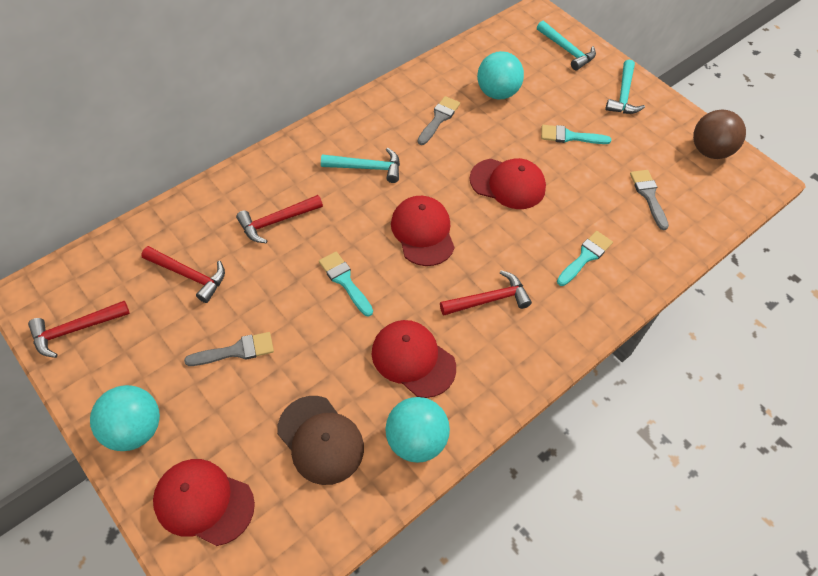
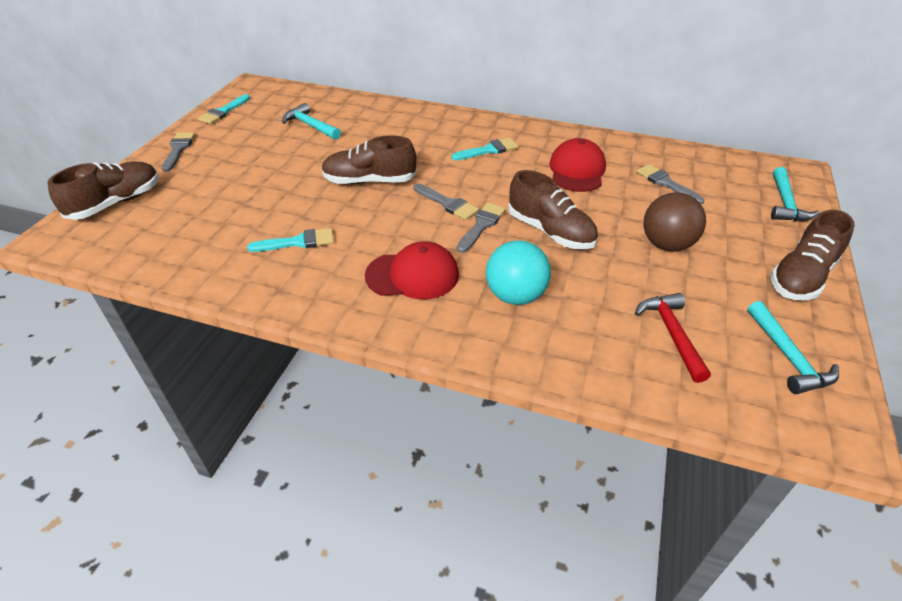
brown cap: [277,396,364,485] = 1 -> none = 0
brown shoe: none = 0 -> [47,162,159,220] [321,135,417,184] [508,170,598,249] [770,210,855,300] = 4
grey brush: [184,332,274,366] [418,96,460,145] [630,170,669,230] = 3 -> [162,132,195,172] [413,183,479,220] [457,202,506,253] [637,164,704,205] = 4
red cap: [153,459,255,546] [372,320,456,398] [391,196,455,266] [469,158,546,209] = 4 -> [365,241,459,299] [549,138,606,192] = 2
red hammer: [28,301,130,358] [141,246,225,303] [236,195,323,243] [440,270,532,316] = 4 -> [635,293,711,383] = 1
turquoise ball: [90,385,160,451] [386,397,450,463] [477,51,524,99] = 3 -> [486,240,551,305] = 1

